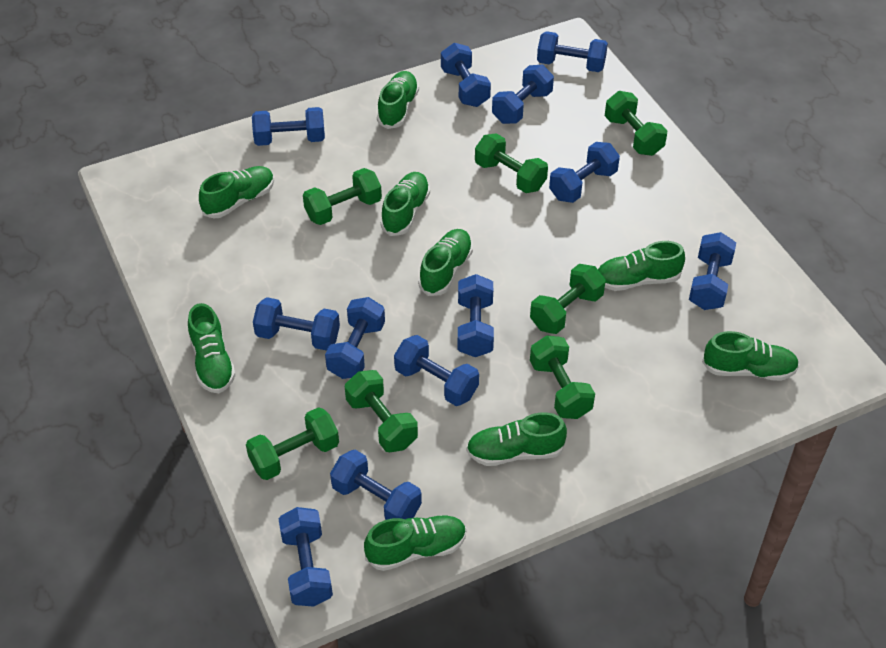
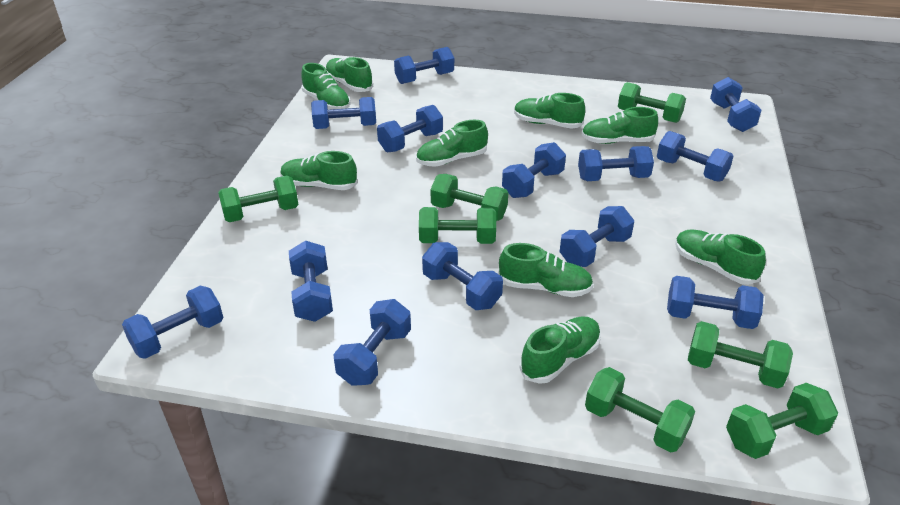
blue dumbbell: [252,107,325,146] [253,297,340,351] [278,507,333,607] [325,297,385,379] [330,450,422,520] [394,335,479,406] [441,43,491,107] [457,274,494,357] [492,65,554,124] [537,31,608,72] [549,142,620,203] [689,232,736,310] = 12 -> [122,286,223,359] [289,241,333,322] [311,97,376,129] [333,299,411,386] [377,105,443,152] [394,47,454,84] [422,242,503,310] [502,142,566,198] [560,206,634,267] [578,146,654,181] [657,131,734,182] [667,276,764,329] [710,77,762,132] = 13

